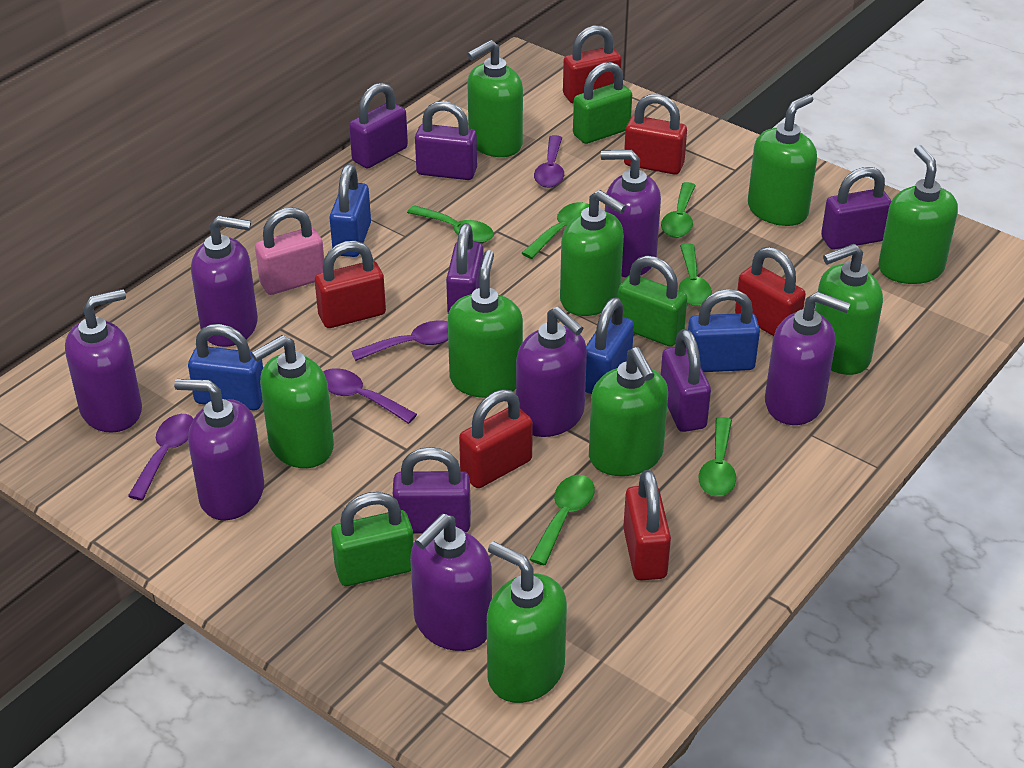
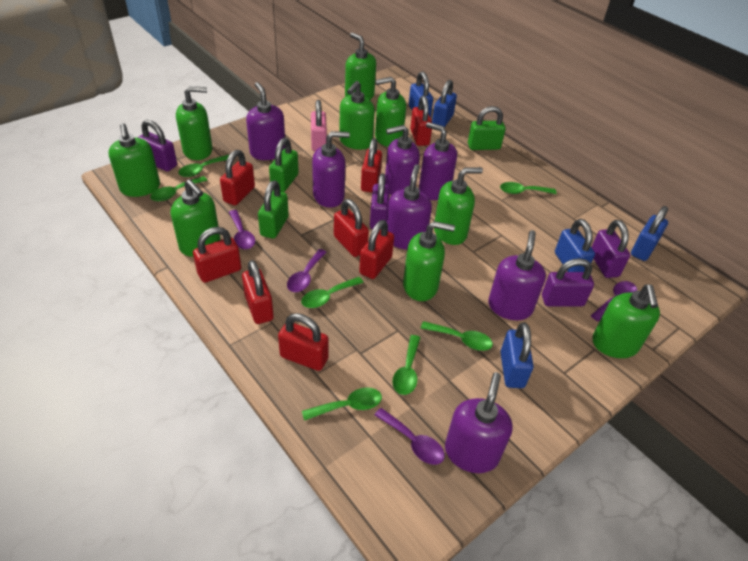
blue padlock: [188,324,263,410] [330,164,371,257] [585,297,634,394] [688,289,760,372] = 4 -> [409,72,433,117] [432,80,457,128] [500,322,534,388] [555,219,595,272] [631,206,668,261] = 5
green spoon: [407,205,494,243] [522,202,589,259] [529,475,595,565] [661,182,696,238] [679,243,712,306] [698,417,736,496] = 6 -> [150,176,208,201] [178,154,229,177] [301,277,364,308] [302,387,382,421] [392,335,420,395] [420,321,493,351] [500,182,556,194] = 7
purple padlock: [349,83,408,169] [393,447,471,534] [415,101,477,180] [446,223,483,313] [661,329,711,432] [821,167,891,250] = 6 -> [138,120,177,172] [370,173,390,229] [542,258,594,306] [591,220,630,278] = 4
red padlock: [315,241,386,328] [459,389,533,488] [563,25,622,104] [623,470,671,580] [624,94,687,175] [735,247,806,336] = 6 -> [193,227,241,283] [220,150,255,205] [242,260,274,324] [278,313,329,371] [334,199,369,257] [359,220,394,279] [361,139,382,193] [410,95,432,146] = 8

